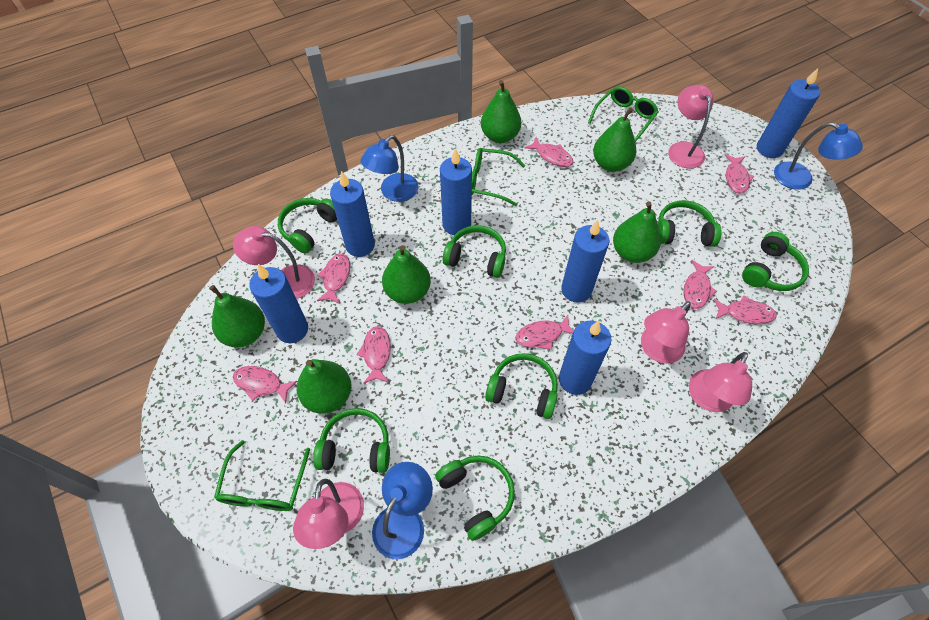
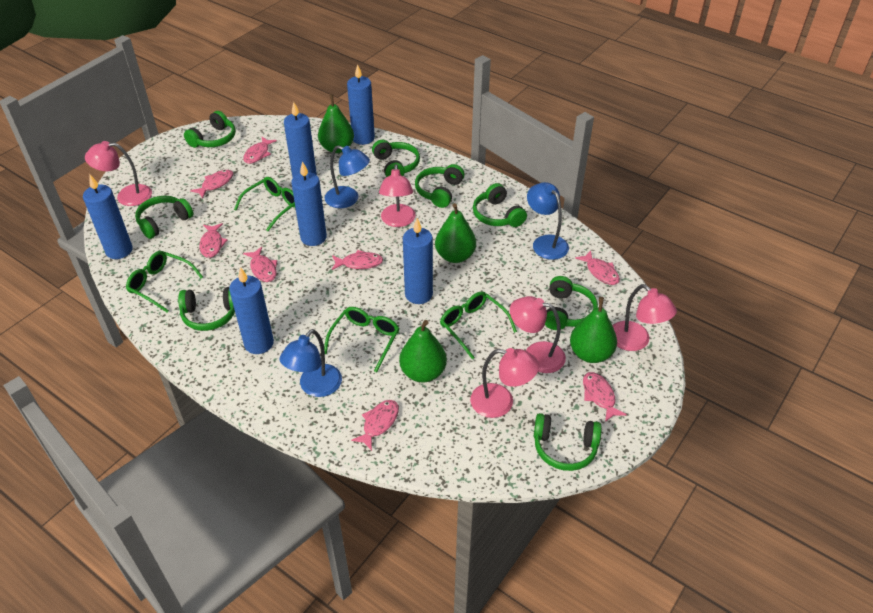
green glasses: [214,440,310,511] [472,148,525,206] [588,86,659,142] = 3 -> [126,251,203,312] [234,177,295,231] [324,307,399,373] [440,291,517,360] = 4
green headphones: [278,198,337,254] [313,408,390,473] [435,456,515,541] [443,225,506,278] [485,353,558,419] [658,200,721,247] [742,232,809,291] = 7 -> [135,196,193,239] [178,287,235,331] [184,111,236,148] [372,140,420,177] [415,164,465,208] [473,183,527,227] [534,413,602,471] [545,276,598,330] = 8
green pear: [209,285,265,348] [297,359,351,414] [382,245,431,304] [481,80,521,143] [593,107,636,172] [613,201,661,263] = 6 -> [318,94,354,153] [399,320,447,382] [435,203,476,263] [570,297,617,363] = 4

